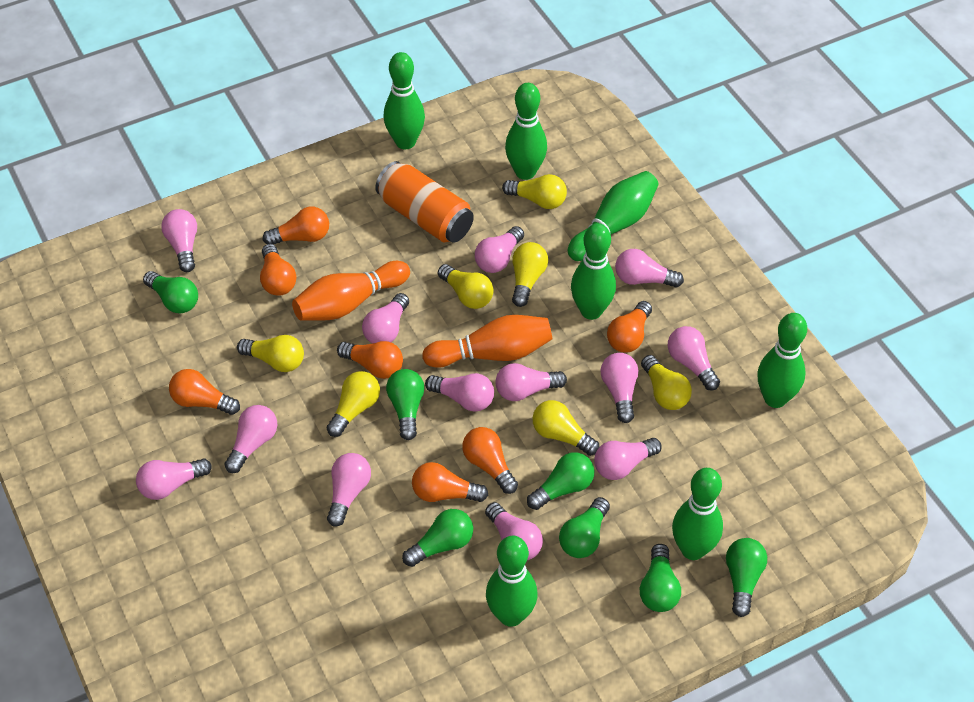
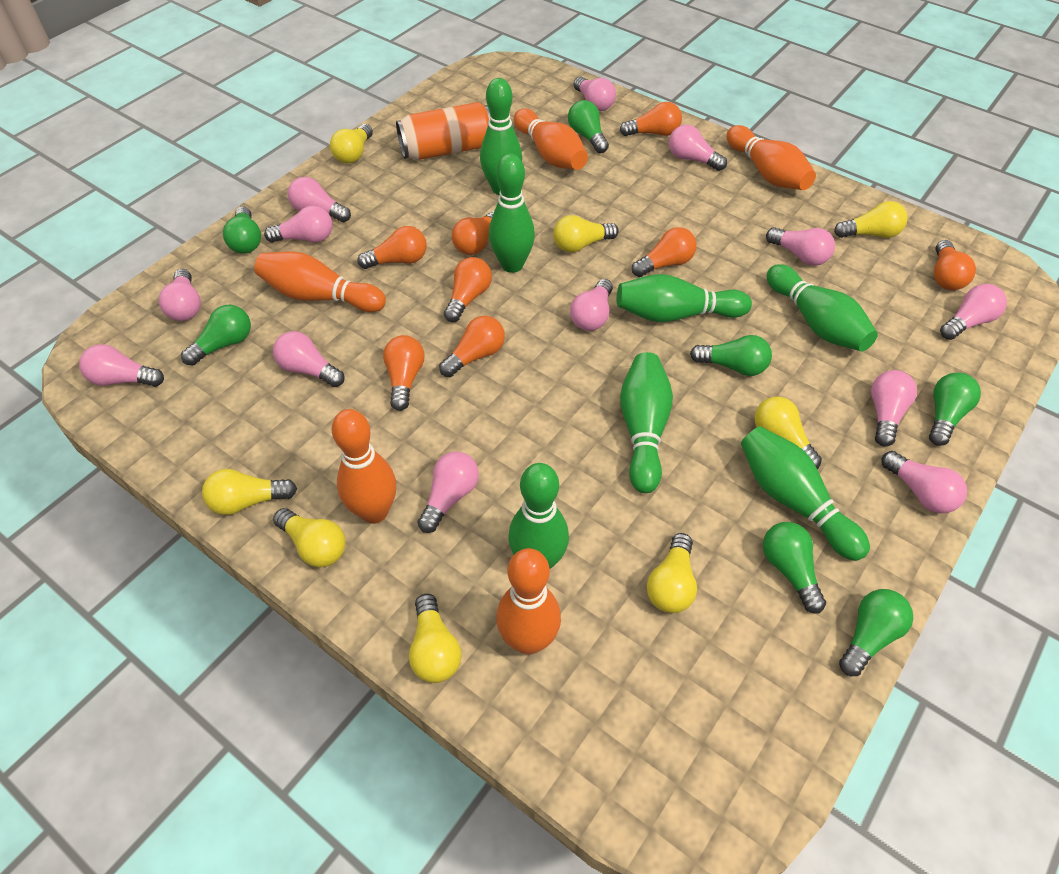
orange bowling pin: [292,261,410,321] [422,315,553,368] = 2 -> [254,251,386,312] [332,409,396,524] [496,548,561,655] [514,108,588,170] [726,125,816,190] = 5
orange light bulb: [169,369,240,415] [260,244,296,296] [263,207,329,244] [337,341,403,379] [412,462,488,502] [462,427,518,494] [607,301,652,353] = 7 -> [357,226,427,269] [383,335,424,411] [439,316,505,377] [444,257,492,322] [452,211,494,255] [620,102,682,136] [632,227,697,277] [934,240,976,290] = 8
yellow light bulb: [237,335,304,372] [327,371,380,437] [438,264,493,309] [502,174,567,209] [512,242,548,307] [532,400,599,456] [641,355,692,410] = 7 -> [202,469,297,515] [273,508,346,567] [330,124,373,164] [409,594,462,683] [553,215,619,252] [647,533,697,613] [754,397,822,469] [834,201,908,238] = 8

